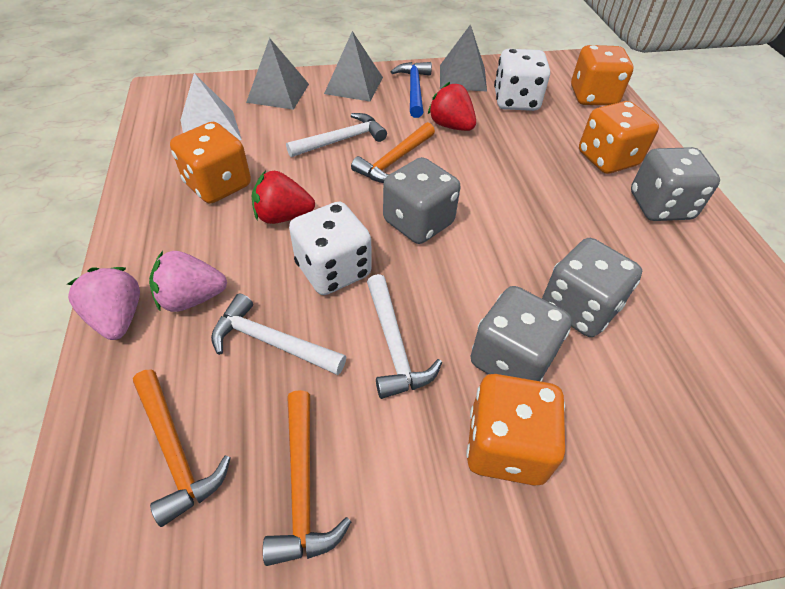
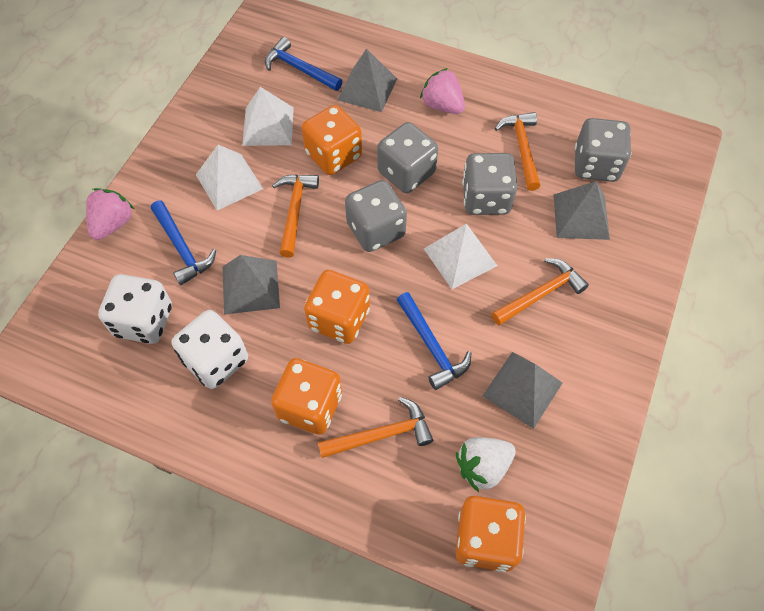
blue hammer: [391,62,432,118] = 1 -> [151,201,216,285] [265,37,342,91] [397,292,471,390] = 3
grey pyramid: [246,38,309,110] [324,31,383,102] [440,24,487,92] = 3 -> [223,255,280,315] [337,48,397,112] [483,352,562,429] [553,181,610,240] = 4
orange hammer: [133,369,230,527] [263,390,351,566] [351,122,435,183] = 3 -> [272,174,319,258] [318,397,433,458] [491,258,589,325] [495,112,540,191] = 4
red strawberry: [252,171,315,224] [428,82,476,131] = 2 -> none = 0
white hammer: [211,294,346,375] [286,113,387,157] [367,274,442,399] = 3 -> none = 0
white pyramid: [181,73,242,140] = 1 -> [196,145,263,210] [242,87,294,146] [424,223,497,289] = 3
white strawberry: none = 0 -> [456,437,516,492] = 1

